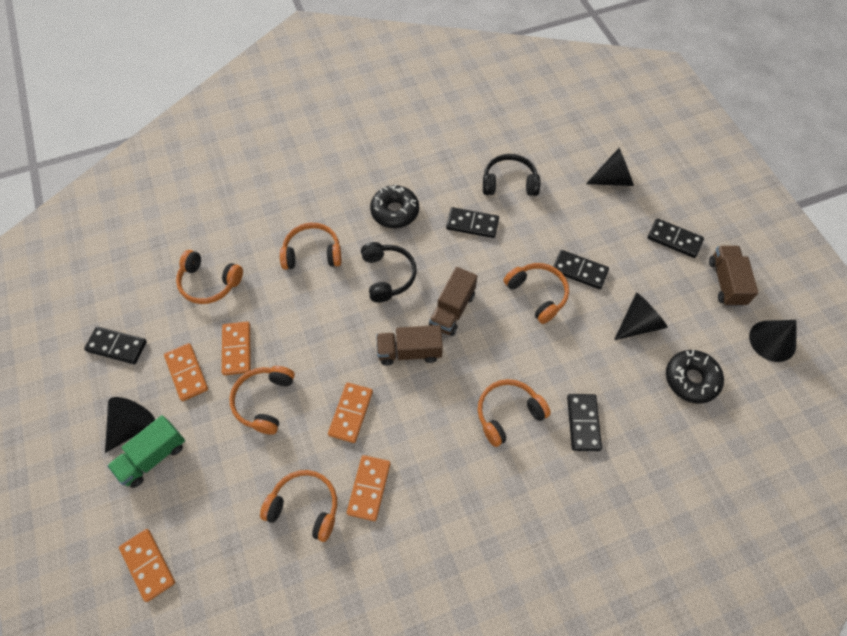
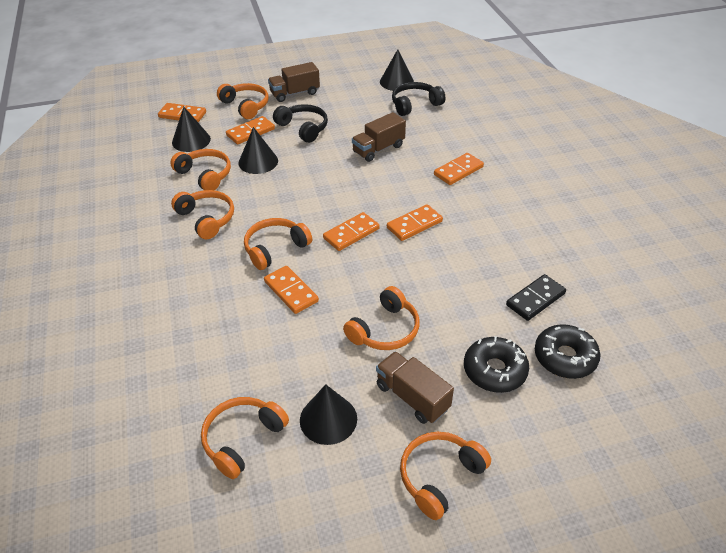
black domino: [84,327,147,364] [446,207,499,238] [553,250,609,289] [567,394,602,451] [648,218,704,258] = 5 -> [506,274,566,321] = 1
green truck: [107,415,185,488] = 1 -> none = 0
orange domino: [119,529,175,602] [164,343,208,401] [222,322,251,375] [328,383,373,443] [347,455,390,521] = 5 -> [158,103,206,122] [226,116,275,145] [264,266,319,314] [323,212,380,251] [387,204,443,241] [434,153,484,185] = 6
orange headphones: [176,250,243,304] [229,366,295,434] [260,470,337,542] [280,223,342,270] [478,379,551,447] [504,263,569,324] = 6 -> [170,149,231,191] [171,190,234,239] [201,397,289,479] [217,83,269,119] [244,218,312,270] [343,286,420,350] [400,432,491,520] = 7

